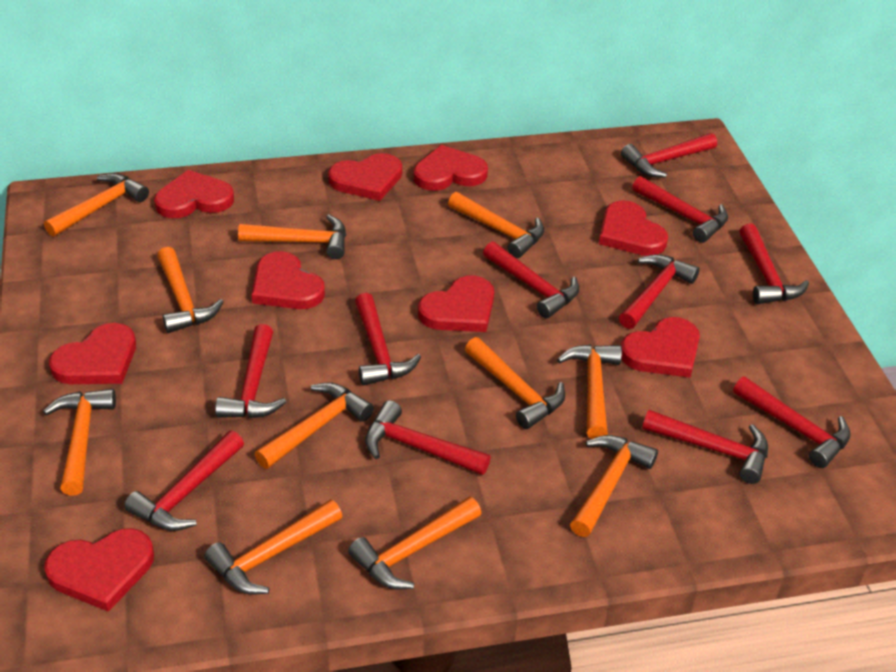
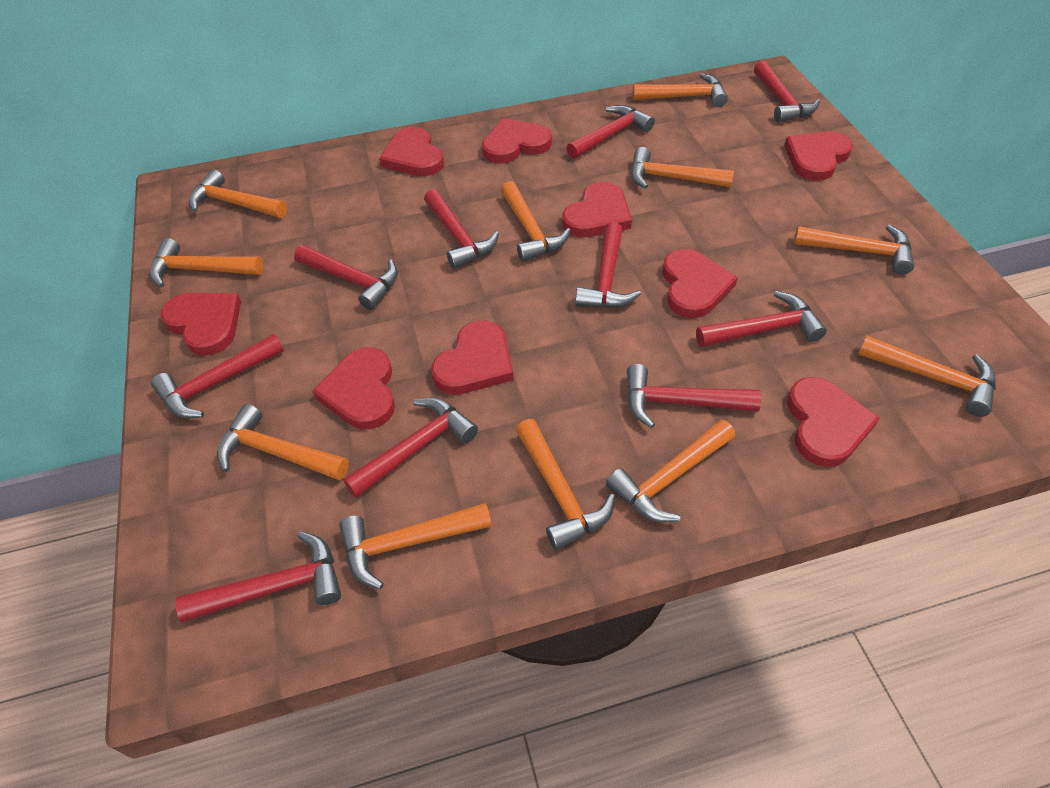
red hammer: [124,430,244,531] [215,324,286,418] [355,293,421,386] [365,400,491,475] [483,242,579,318] [619,254,700,329] [621,133,717,178] [632,176,728,243] [642,410,768,484] [733,376,851,468] [739,223,809,304] = 11 -> [151,334,284,418] [176,531,341,622] [294,245,398,310] [343,398,478,498] [424,189,499,269] [566,105,655,159] [575,222,641,308] [627,364,762,428] [696,291,827,347] [754,61,820,123] = 10

